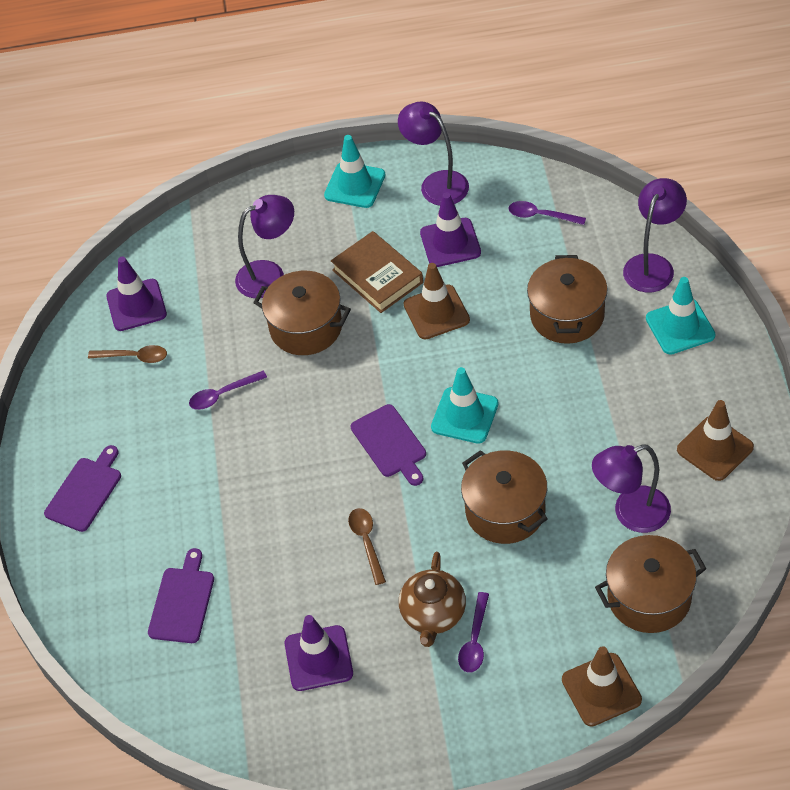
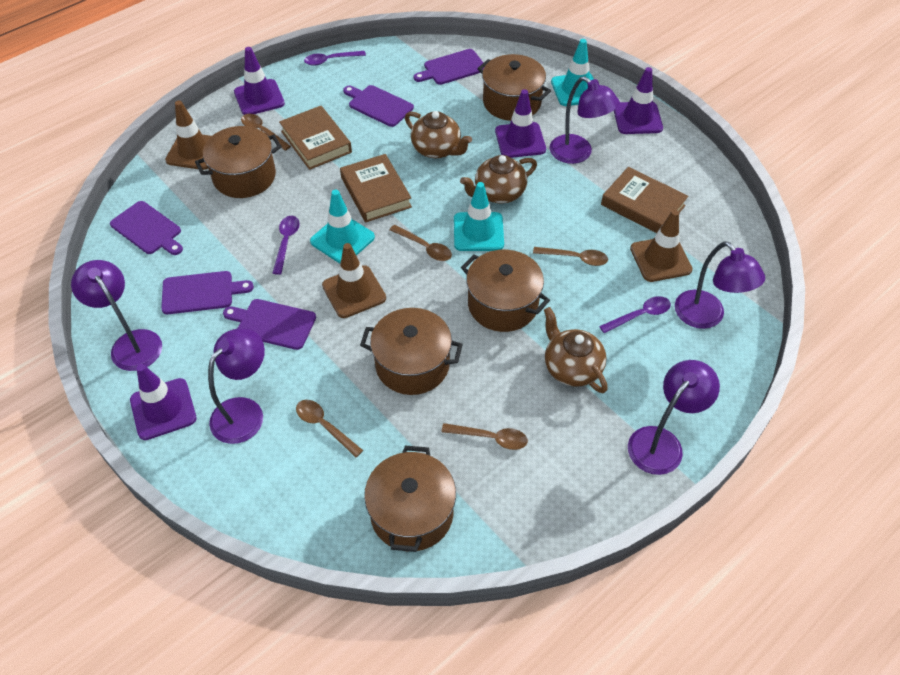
brown book: [331,231,423,313] = 1 -> [279,106,352,170] [340,154,412,222] [601,167,688,233] = 3
brown pot: [253,271,351,355] [461,450,548,544] [527,255,608,344] [595,535,706,633] = 4 -> [195,126,282,198] [360,308,463,395] [364,446,456,552] [461,250,550,332] [477,54,551,121] = 5
brown spoon: [88,345,167,363] [348,508,386,585] = 2 -> [241,114,291,151] [296,400,363,457] [390,225,452,261] [441,423,528,450] [533,247,608,266] = 5
brown teapot: [399,552,466,647] = 1 -> [405,111,472,158] [460,155,537,204] [544,307,608,393] = 3
purple cutting board: [44,445,121,532] [148,548,214,643] [351,404,426,486] = 3 -> [110,201,183,255] [161,271,254,314] [223,299,316,350] [343,85,414,127] [414,49,484,85] = 5
purple lamp: [235,195,294,298] [398,101,469,206] [592,444,671,533] [623,178,687,292] = 4 -> [71,260,162,371] [208,328,265,444] [550,76,620,164] [628,360,720,475] [675,241,765,329] = 5
purple traffic cone: [106,257,167,331] [285,615,353,691] [420,192,481,267] = 3 -> [130,364,196,440] [234,47,285,115] [495,89,546,158] [614,67,663,134] = 4

